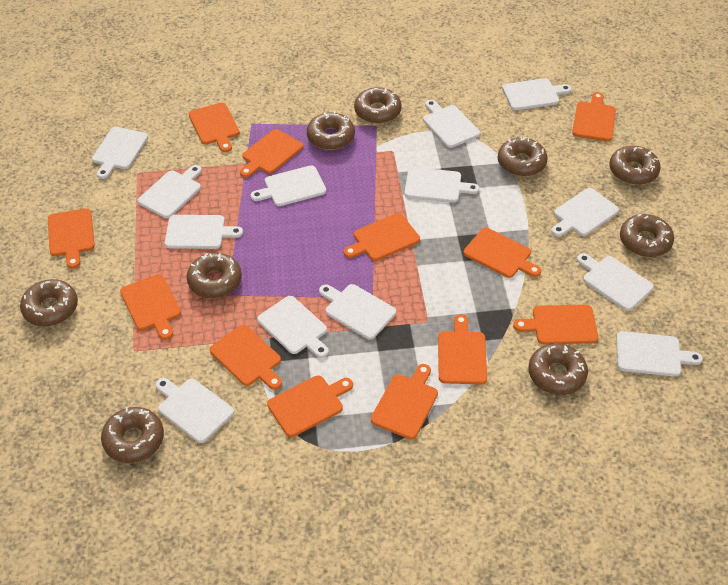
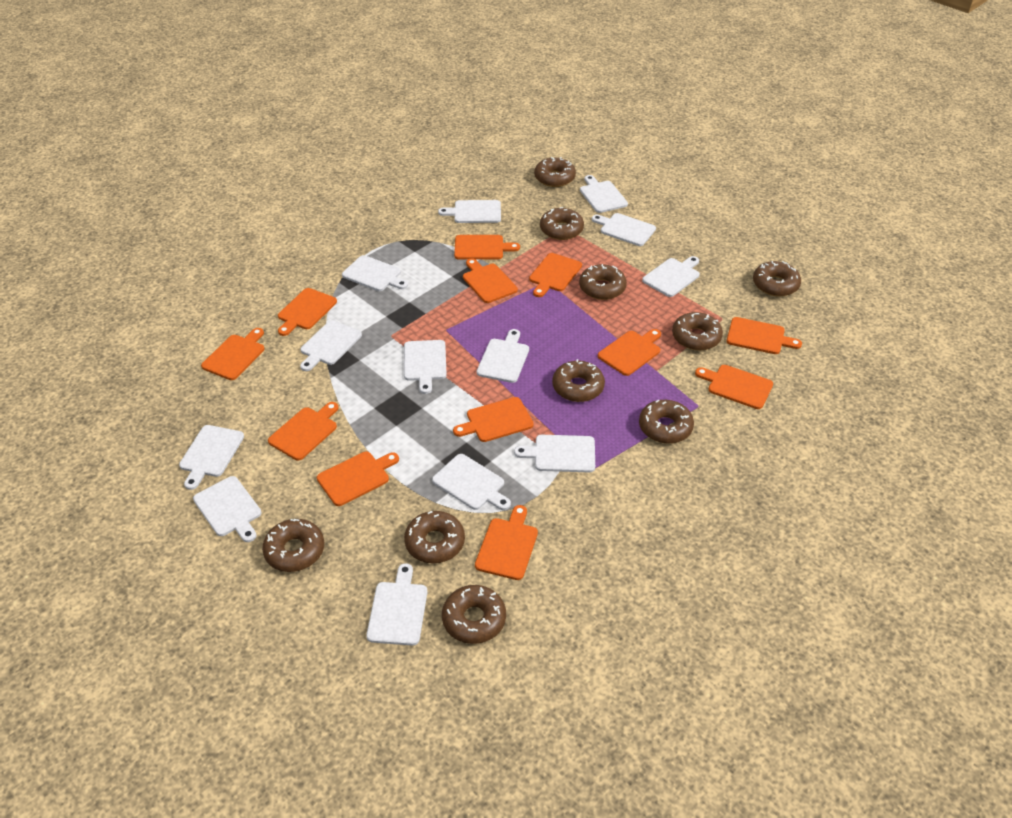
brown donut: [20,279,78,327] [101,407,164,463] [187,253,242,298] [307,111,355,150] [354,87,402,124] [498,137,548,176] [528,343,588,395] [609,146,660,185] [620,214,674,257] = 9 -> [262,519,324,572] [404,511,465,563] [442,585,506,644] [534,157,576,187] [540,207,584,240] [552,359,605,402] [579,264,627,300] [639,399,694,444] [672,312,723,351] [753,261,801,297] = 10

